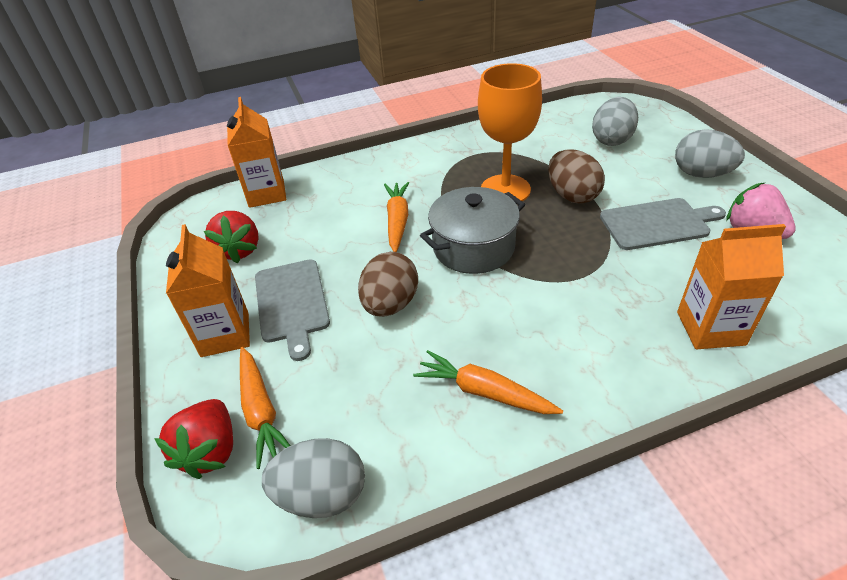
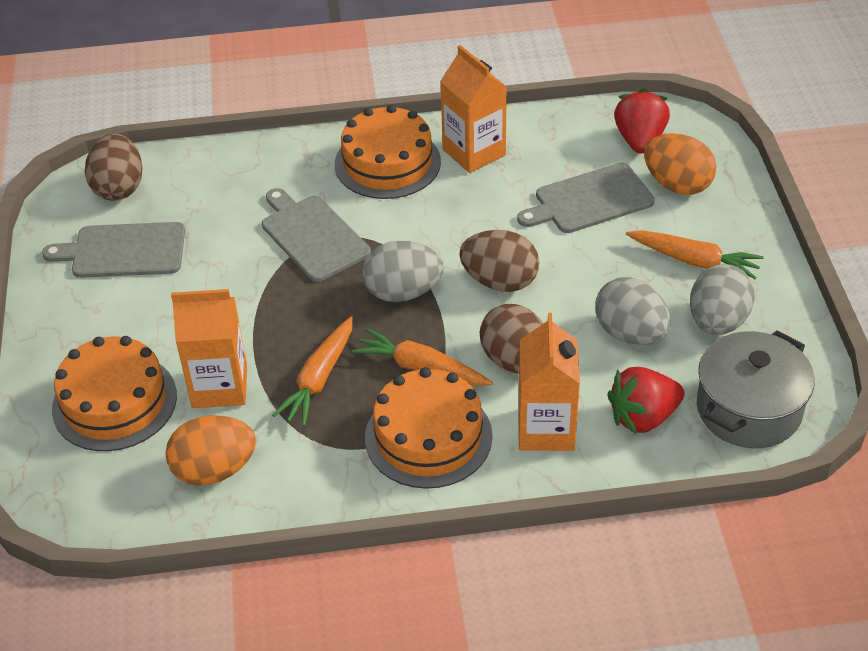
brown egg: [358,252,418,317] [548,150,605,204] = 2 -> [85,133,143,201] [459,230,539,292] [480,304,543,374] = 3
grey cutting board: [255,259,330,361] [600,198,726,250] = 2 -> [42,222,185,278] [262,188,371,282] [517,163,655,233] = 3
orange cake: none = 0 -> [52,336,177,451] [335,105,441,199] [365,367,492,489] = 3
orange egg: none = 0 -> [165,415,256,486] [644,133,716,195] = 2
orange goblet: [478,63,542,201] = 1 -> none = 0
pink strawberry: [726,183,796,239] = 1 -> none = 0

